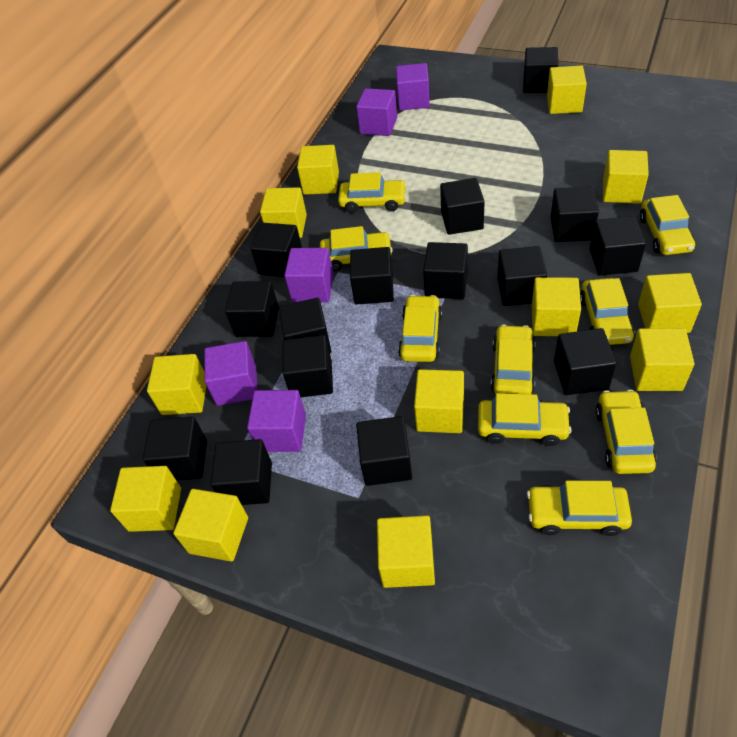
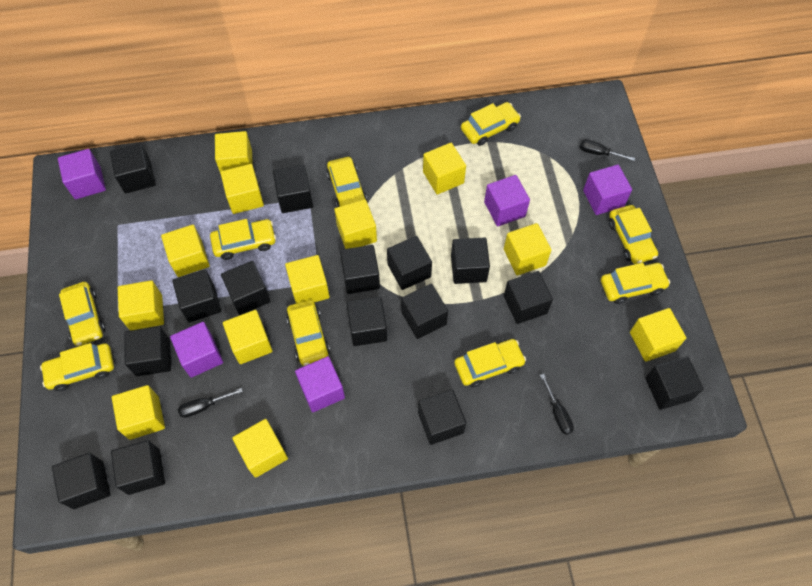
black screwdriver: none = 0 -> [178,388,243,418] [540,374,574,435] [579,140,635,161] = 3

